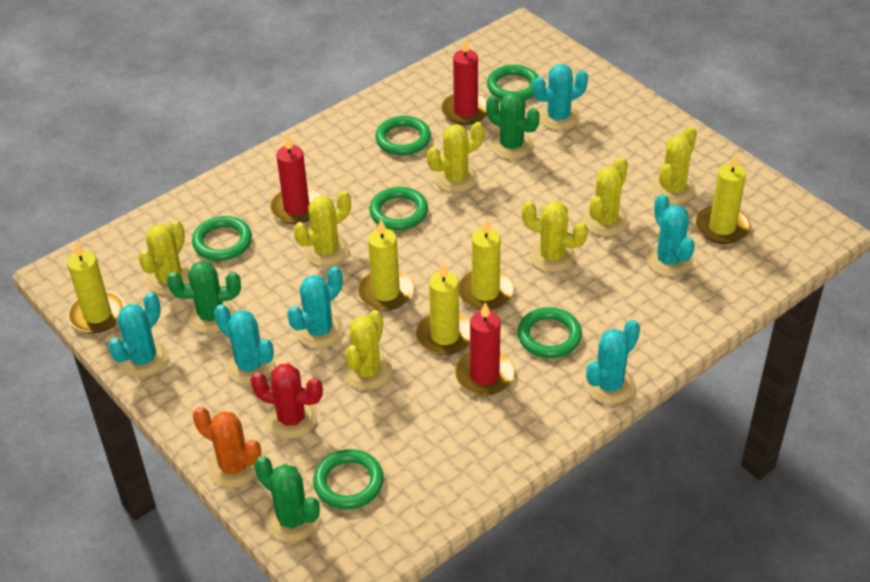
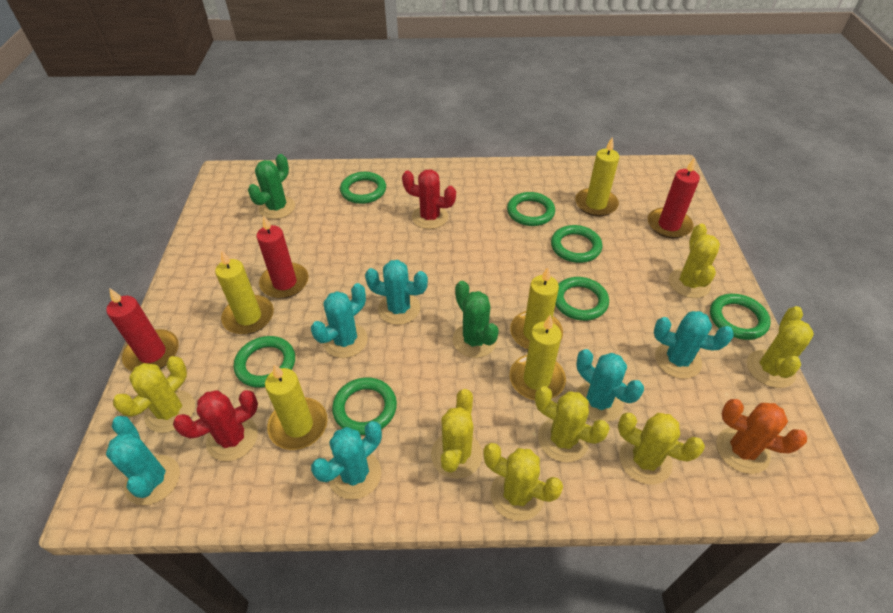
green cactus: [167,261,241,333] [254,456,320,542] [486,92,540,159] = 3 -> [248,154,295,219] [453,281,499,358] = 2
green ring: [192,216,252,261] [313,449,384,509] [369,187,428,230] [375,116,431,155] [487,65,539,100] [517,307,582,358] = 6 -> [234,336,295,388] [332,377,397,435] [340,172,386,204] [507,192,555,226] [551,225,602,263] [555,277,609,321] [710,294,771,340] = 7
red cactus: [250,363,323,439] = 1 -> [173,390,258,461] [402,169,456,229] = 2

